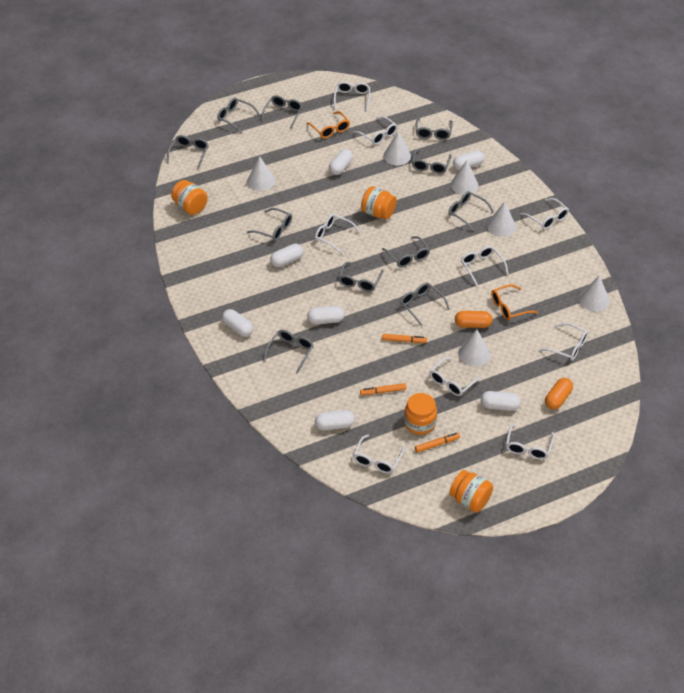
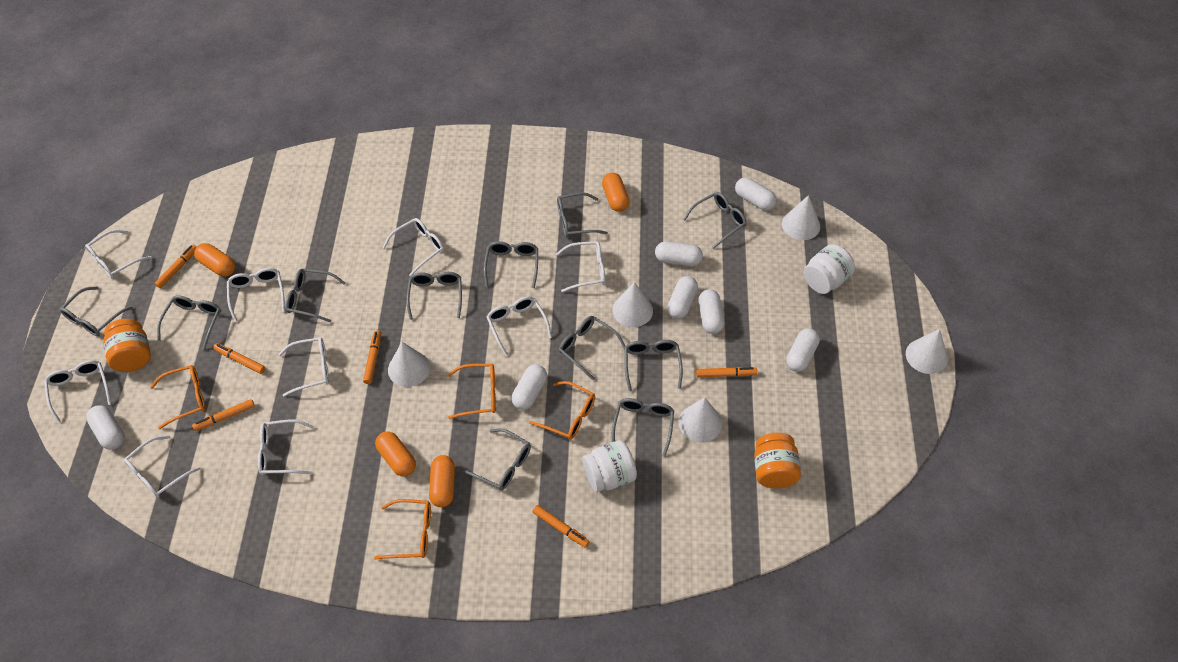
orange capsule: [455,311,493,328] [545,378,573,409] = 2 -> [194,243,235,277] [375,431,416,476] [429,455,455,507] [602,173,630,212] = 4
orange glasses: [306,111,350,138] [491,284,538,320] = 2 -> [150,365,206,429] [374,499,431,559] [448,364,496,419] [529,381,595,440] = 4
orange jar: [171,180,208,215] [361,186,397,219] [404,393,437,435] [449,470,493,512] = 4 -> [103,319,151,372] [754,433,801,488] = 2
orange marker: [360,383,406,395] [382,334,427,343] [415,433,460,453] = 3 -> [155,245,197,288] [192,399,255,431] [213,343,265,374] [363,330,381,384] [532,505,590,548] [696,367,757,377] = 6
white cone: [247,156,275,191] [383,131,411,165] [450,160,479,195] [458,330,490,366] [487,201,516,237] [579,275,610,311] = 6 -> [388,342,430,387] [612,282,653,327] [679,397,722,442] [782,195,820,240] [906,329,948,374] = 5
white jar: none = 0 -> [583,440,637,492] [803,244,855,294] = 2

